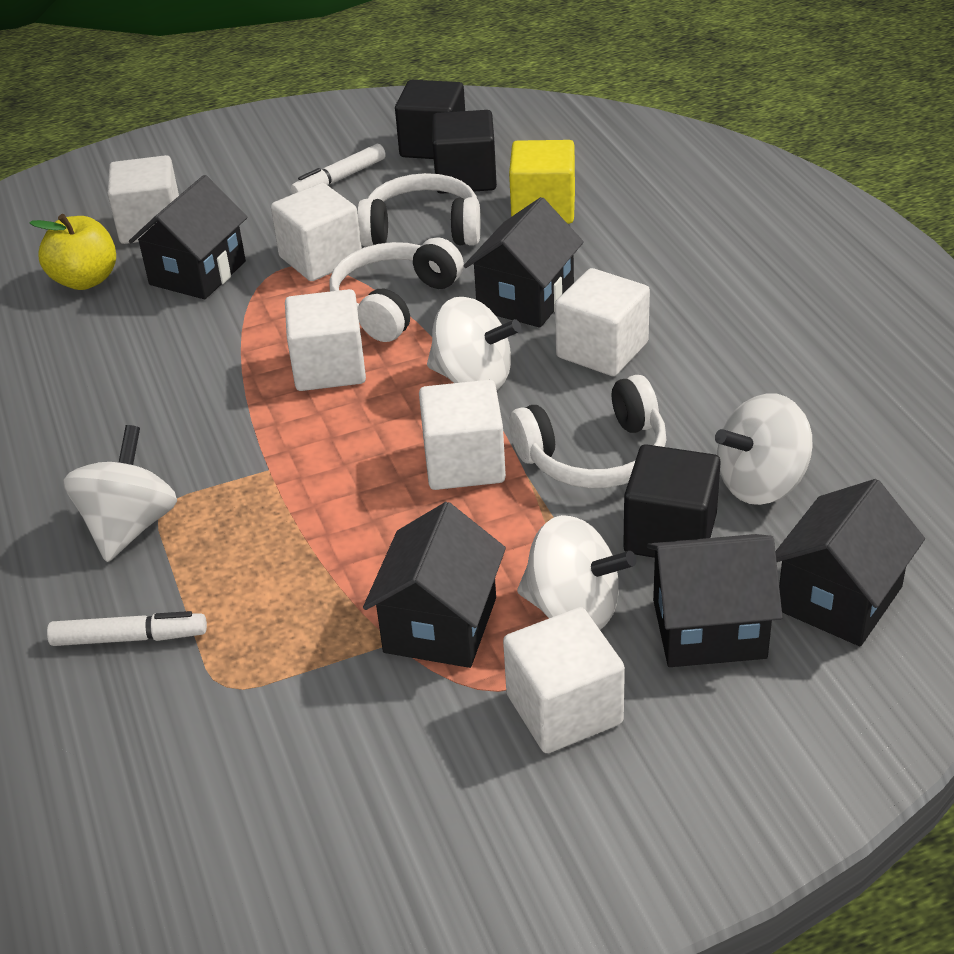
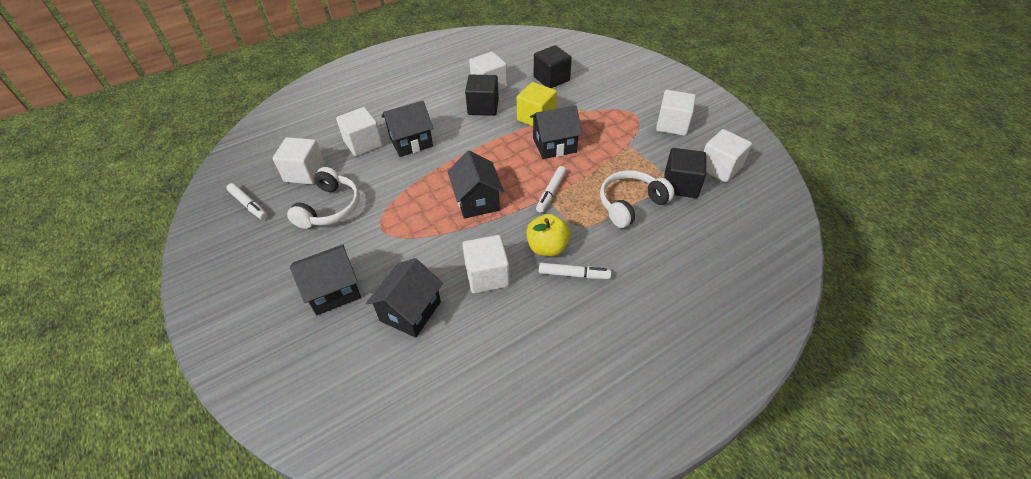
white headphones: [329,237,464,342] [357,173,481,247] [509,375,666,488] = 3 -> [287,167,360,229] [600,170,674,228] = 2
white marker: [47,611,207,646] [291,144,386,194] = 2 -> [227,183,268,220] [536,166,566,213] [539,263,611,279] = 3
white spinning top: [63,425,177,562] [427,297,521,390] [517,515,636,630] [715,393,813,505] = 4 -> none = 0

